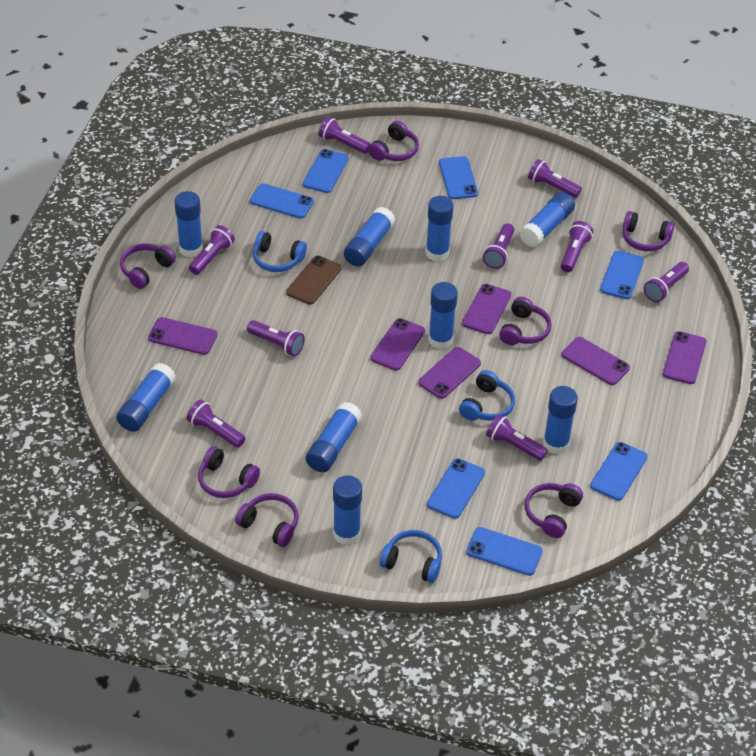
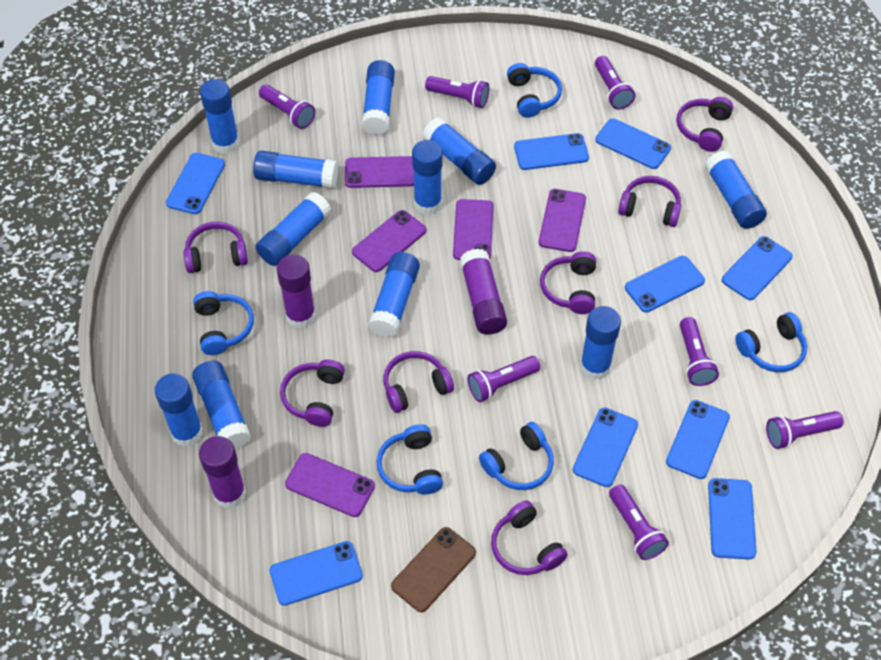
blue glue stick: [116,363,176,432] [175,191,203,257] [306,402,362,472] [333,475,362,545] [344,207,395,266] [426,196,453,261] [428,282,458,349] [520,192,575,247] [543,386,578,454] = 9 -> [155,373,203,447] [192,361,251,450] [200,79,239,154] [253,151,338,189] [256,192,331,266] [362,60,395,135] [368,252,420,338] [412,140,443,215] [423,117,496,185] [580,306,621,380] [705,151,767,229] = 11
blue headphones: [253,231,307,272] [380,530,442,583] [459,370,515,421] = 3 -> [193,291,254,355] [377,424,443,494] [479,422,554,490] [507,63,562,118] [735,312,807,372] = 5
blue phone: [250,183,314,219] [303,149,349,193] [427,458,485,519] [439,156,478,199] [466,527,543,576] [590,442,648,501] [600,251,644,299] = 7 -> [166,153,225,214] [270,541,363,606] [514,133,589,170] [573,407,638,487] [595,118,671,169] [625,256,705,312] [666,400,730,479] [708,478,756,560] [722,236,793,300] = 9
purple flashlight: [187,399,246,448] [189,225,235,275] [247,320,305,356] [319,117,371,154] [483,223,514,269] [486,414,548,461] [528,159,582,198] [561,221,594,272] [644,262,689,302] = 9 -> [259,84,315,129] [425,76,489,108] [467,356,540,402] [595,56,635,109] [609,485,669,560] [680,317,719,386] [766,411,843,449] = 7
purple glue stick: none = 0 -> [199,436,246,508] [277,254,316,329] [460,249,507,335] = 3
purple phone: [148,317,217,355] [370,318,425,371] [418,347,481,399] [462,284,511,334] [562,337,630,385] [663,331,706,384] = 6 -> [285,453,375,517] [345,156,414,188] [352,210,426,272] [453,199,493,260] [539,189,586,252] = 5

